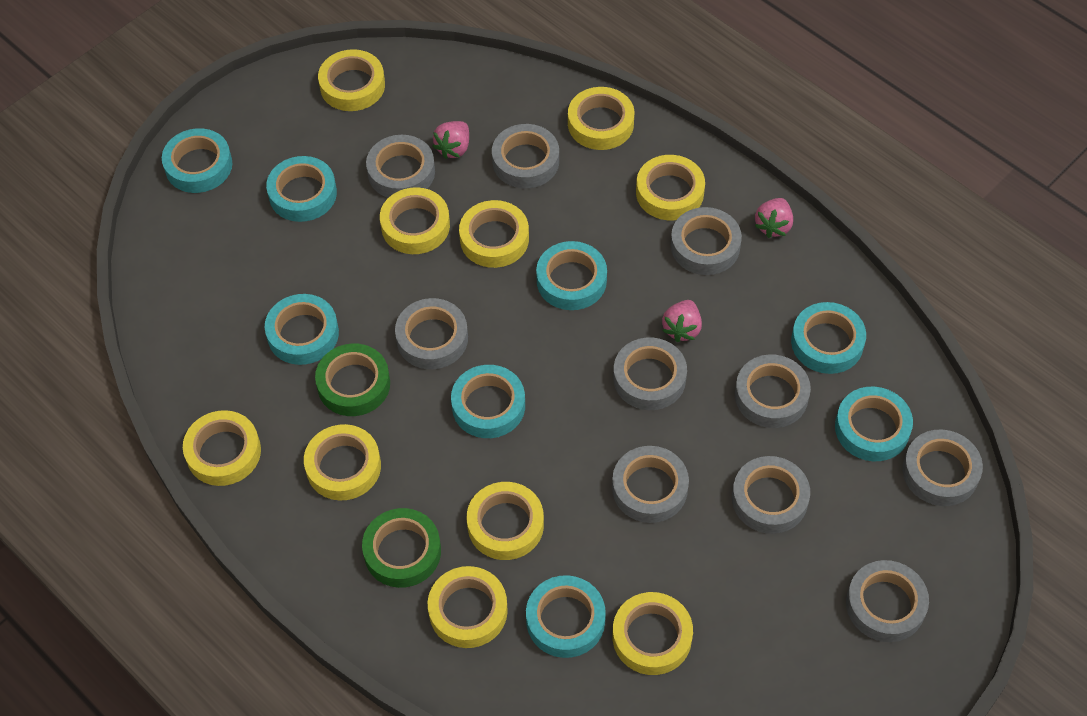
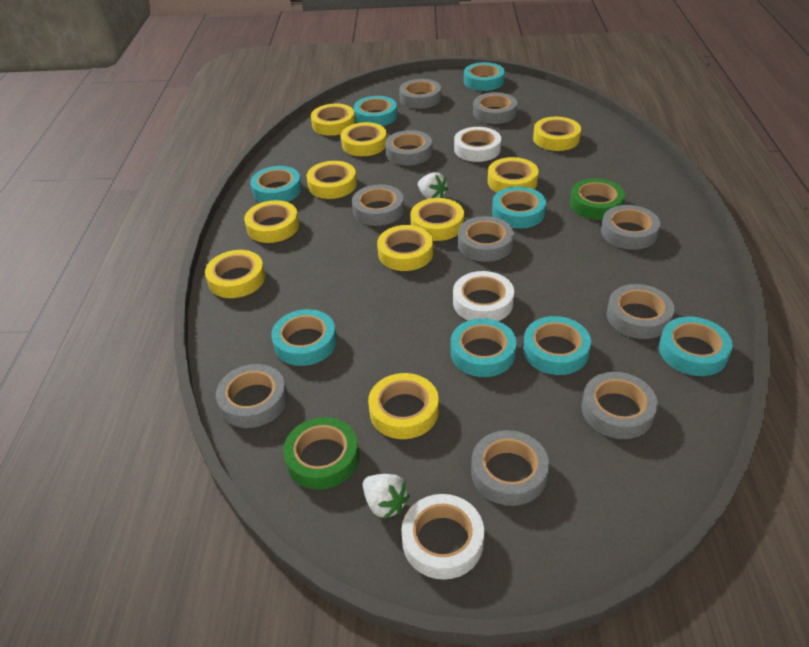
pink strawberry: [433,121,469,159] [662,300,702,342] [755,198,793,238] = 3 -> none = 0
white strawberry: none = 0 -> [363,474,410,519] [418,172,448,199] = 2
white tape: none = 0 -> [401,494,484,580] [453,271,514,321] [454,127,501,162] = 3

